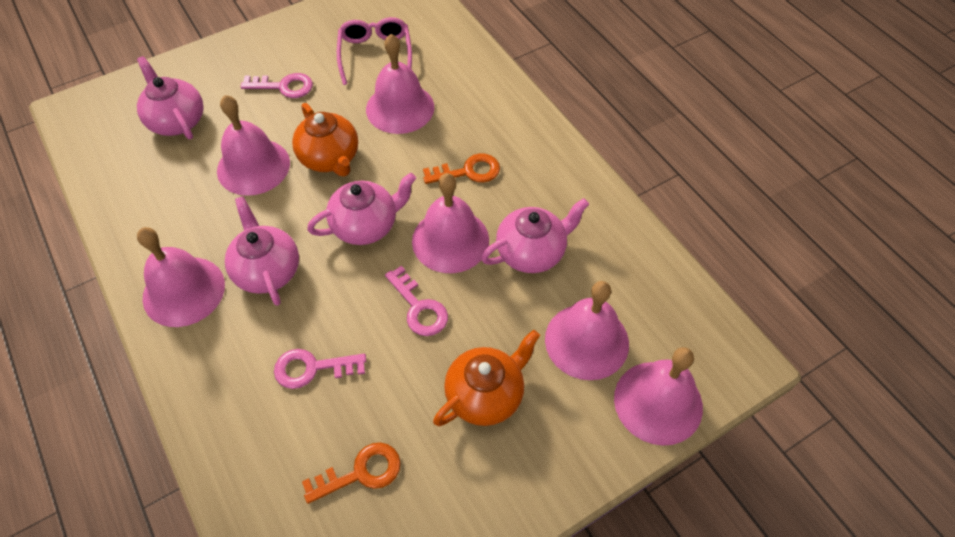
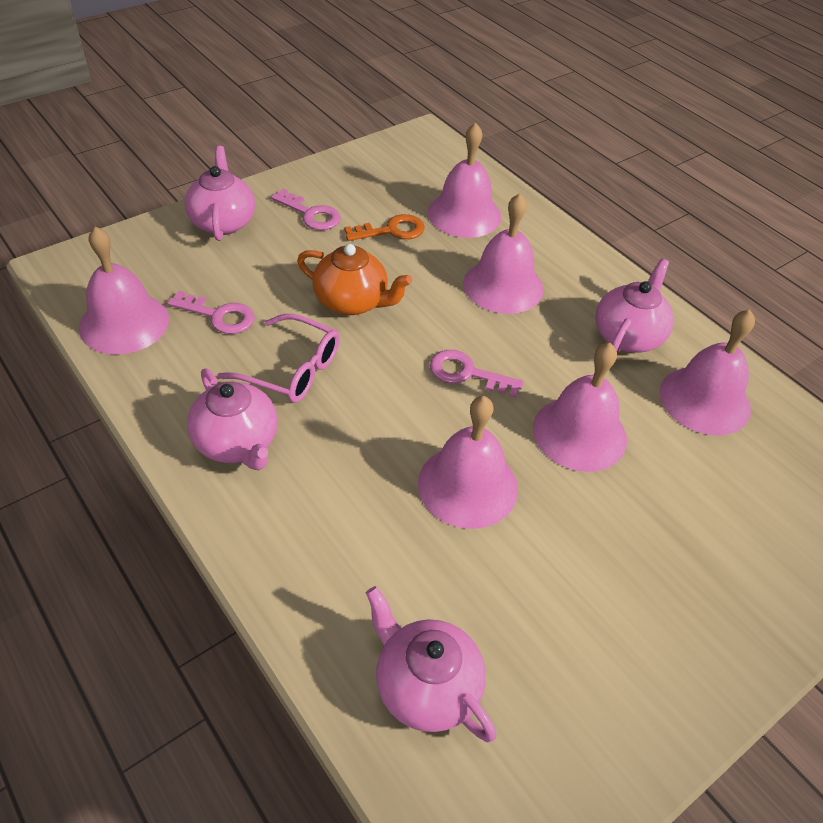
orange key: [302,442,401,504] [423,153,500,184] = 2 -> [344,214,425,241] = 1
orange teapot: [292,103,358,177] [433,330,540,426] = 2 -> [297,244,412,315] = 1

